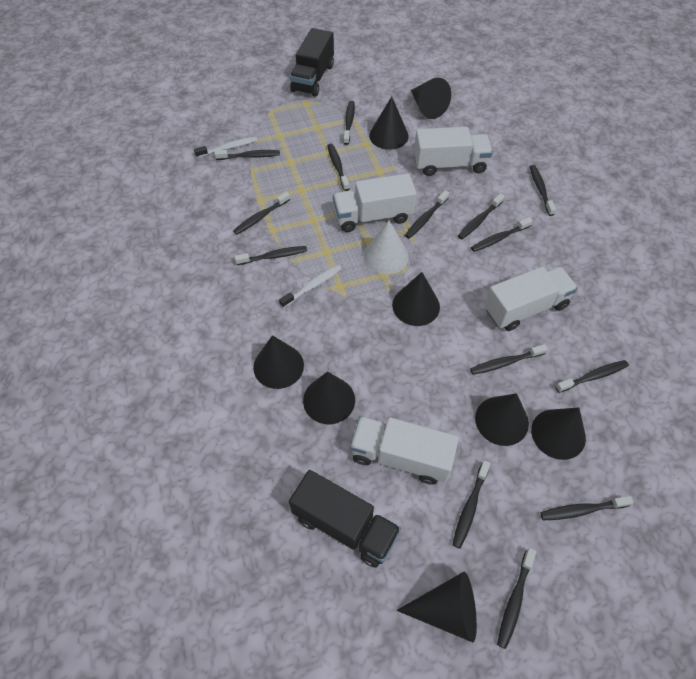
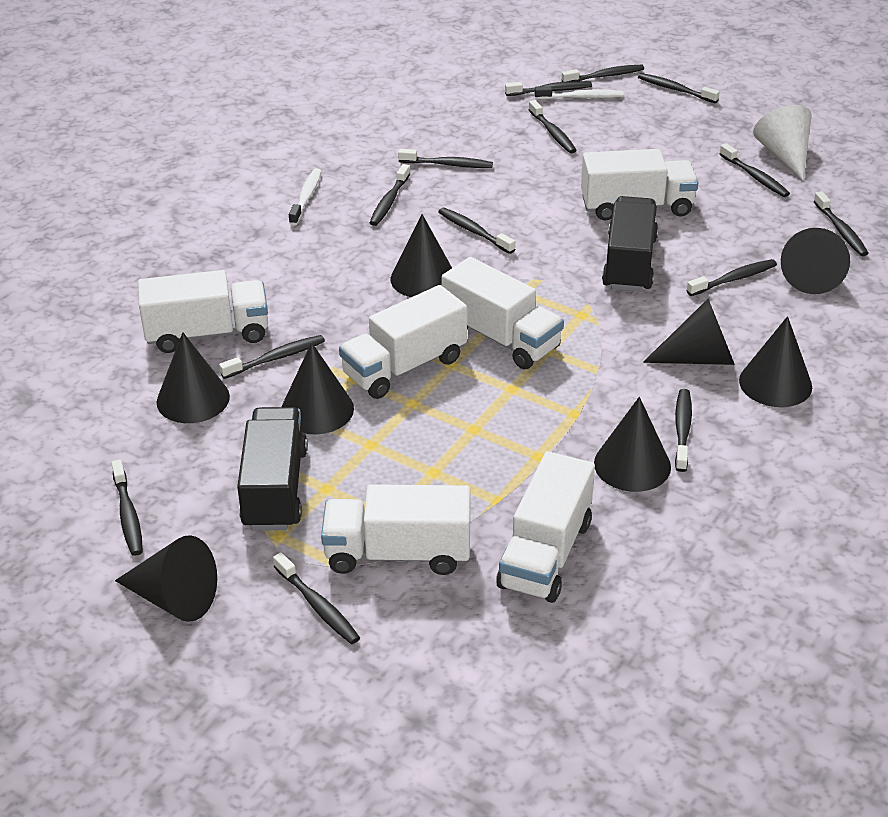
white truck: [333,173,417,232] [350,416,459,485] [414,127,493,176] [484,267,578,331] = 4 -> [138,270,268,353] [321,484,470,575] [339,285,467,399] [442,257,564,369] [496,451,595,603] [581,149,698,221] = 6

